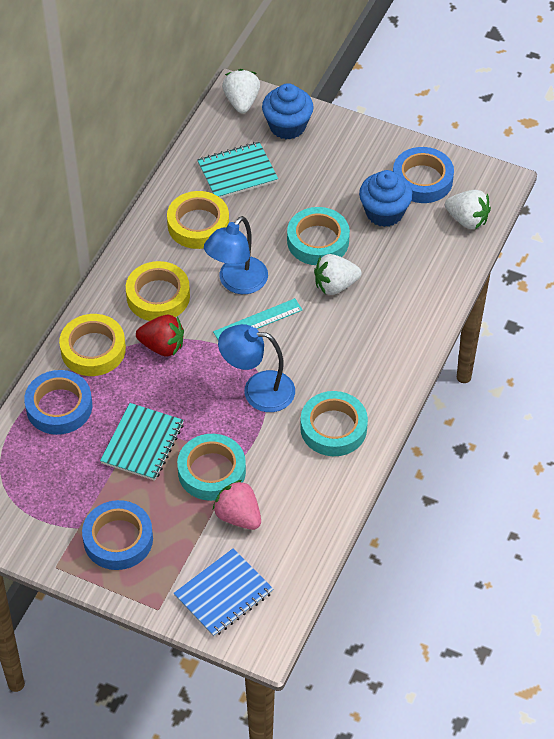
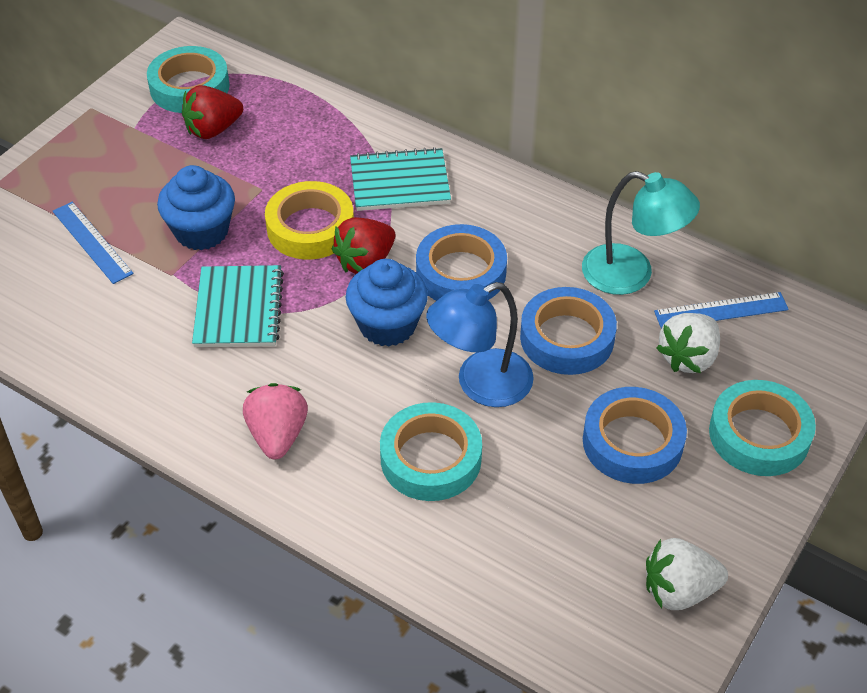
blue lamp: [204,216,268,294] [218,324,295,412] = 2 -> [426,282,534,407] = 1
blue notebook: [174,548,273,637] = 1 -> none = 0
blue ruler: none = 0 -> [53,202,134,284] [654,292,789,328] = 2
red strawberry: [136,315,184,357] = 1 -> [182,85,243,139] [332,217,395,274] = 2
turquoise lamp: none = 0 -> [582,171,700,295] = 1
turquoise ruler: [213,298,302,339] = 1 -> none = 0
white strawberry: [222,69,260,113] [314,254,361,295] [445,190,491,229] = 3 -> [646,538,728,610] [656,313,720,373] = 2
yellow tape: [59,314,126,376] [126,261,190,321] [167,191,229,249] = 3 -> [265,181,354,260] = 1

